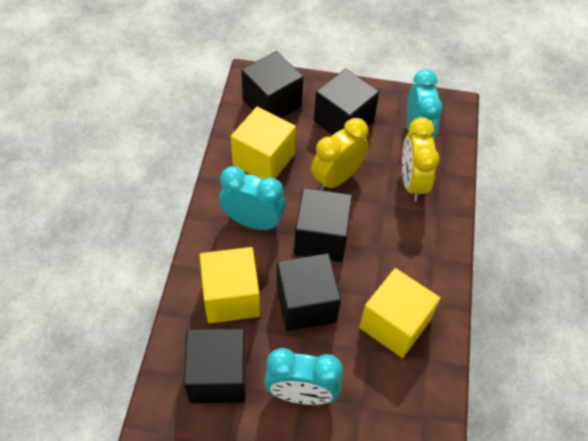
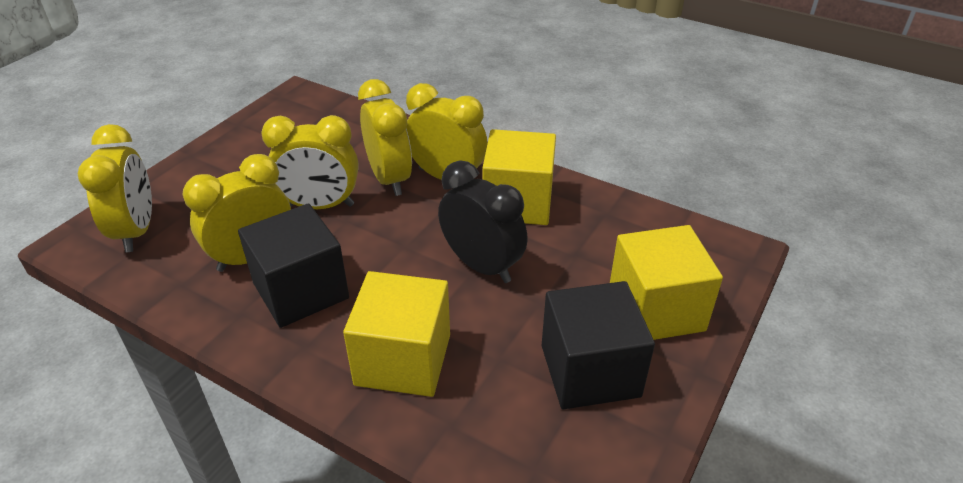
black clock: none = 0 -> [438,161,528,283] = 1
black cube: [184,329,246,404] [241,51,303,118] [276,253,341,331] [294,188,353,262] [314,69,379,135] = 5 -> [238,203,349,328] [542,281,655,409] = 2
turquoise clock: [219,166,285,231] [264,348,343,405] [407,69,443,139] = 3 -> none = 0
yellow clock: [311,118,368,191] [402,117,439,201] = 2 -> [77,124,152,252] [183,154,291,272] [261,115,358,209] [358,79,412,196] [406,83,488,180] = 5

